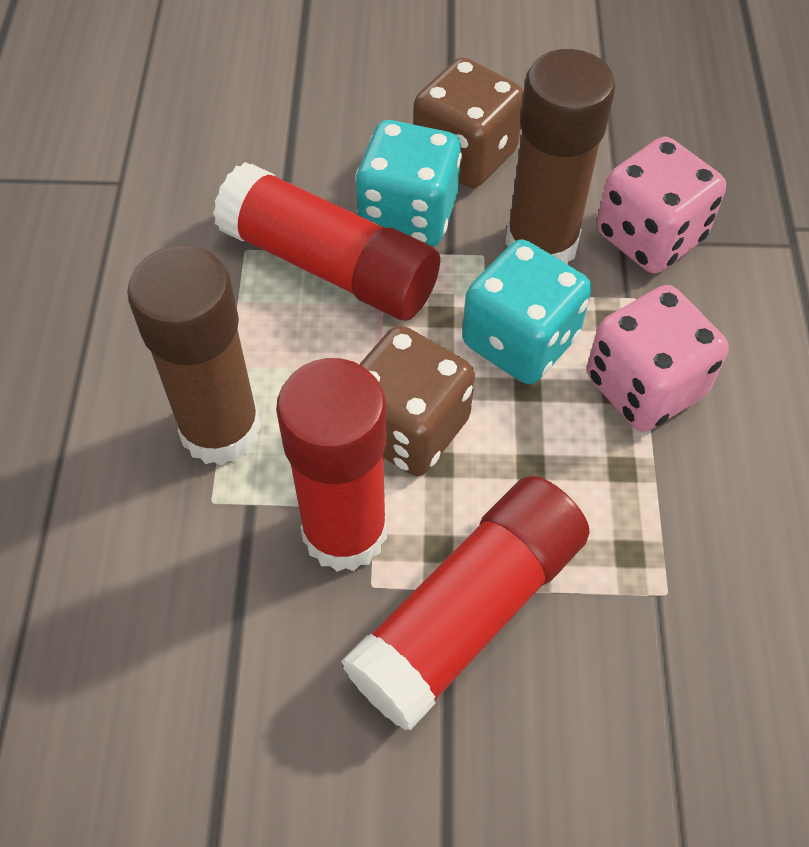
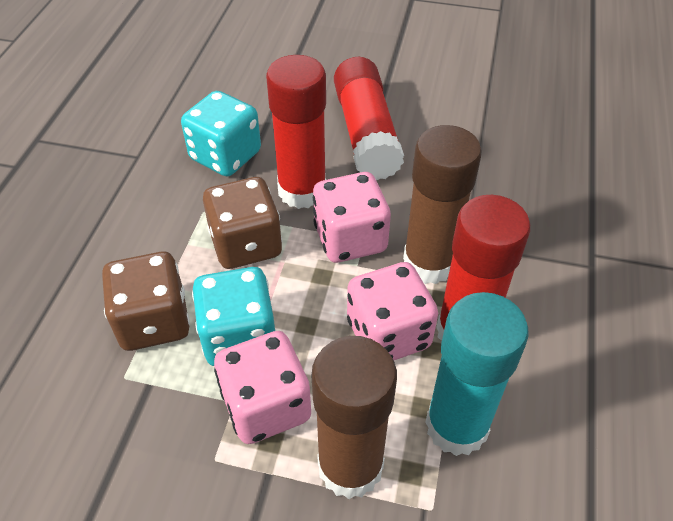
pink dice: [587,285,729,432] [597,137,726,273] = 2 -> [214,331,311,444] [313,172,391,263] [347,262,438,360] = 3
turquoise glue stick: none = 0 -> [425,292,529,456] = 1

